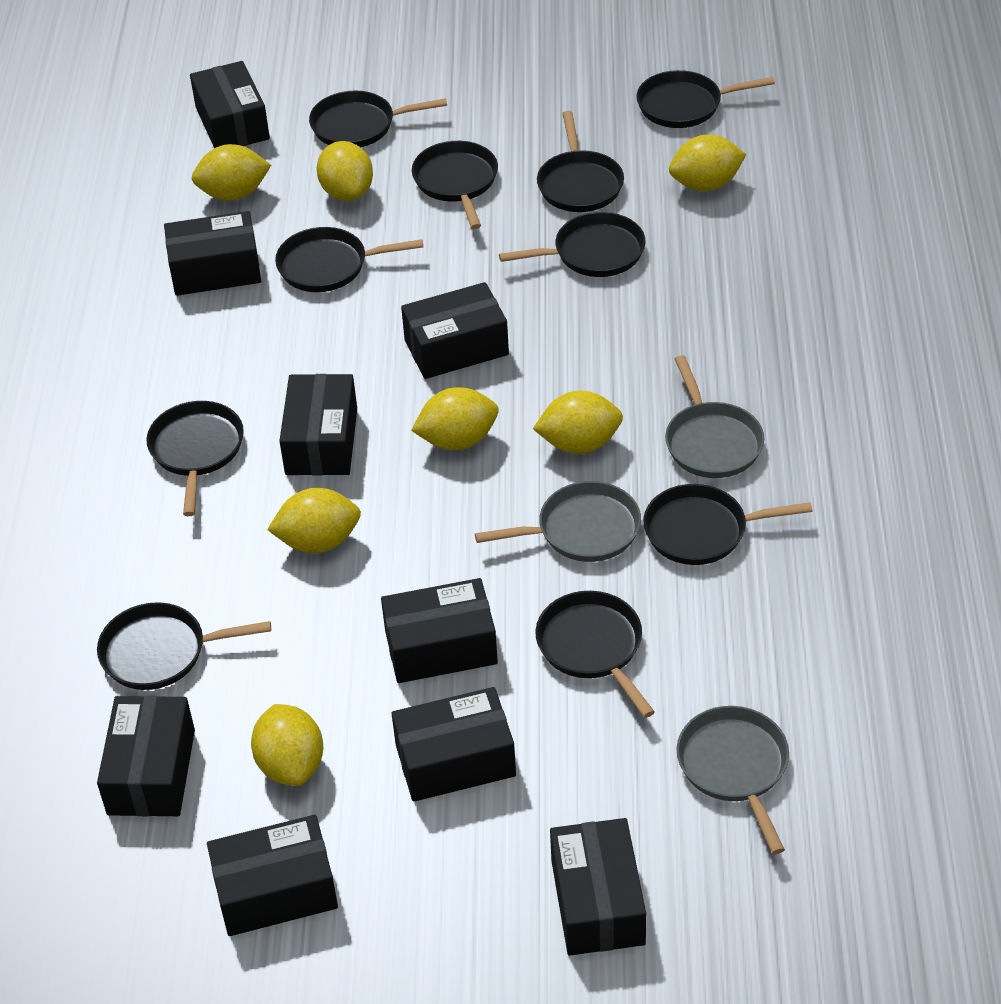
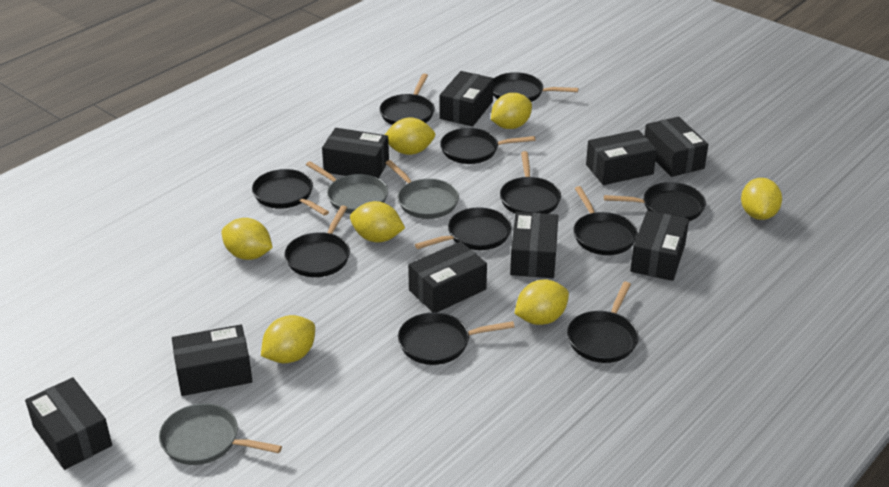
black pan: [97,602,271,690] [147,401,244,516] [275,227,423,292] [309,91,447,147] [412,141,498,229] [499,212,646,277] [535,591,655,718] [537,111,624,212] [636,70,775,128] [643,484,813,565] = 10 -> [252,169,329,216] [284,206,350,277] [380,74,435,125] [398,312,514,365] [415,207,511,250] [440,128,536,164] [493,72,578,102] [500,151,561,214] [567,282,639,363] [574,186,638,255] [604,182,706,221] = 11

